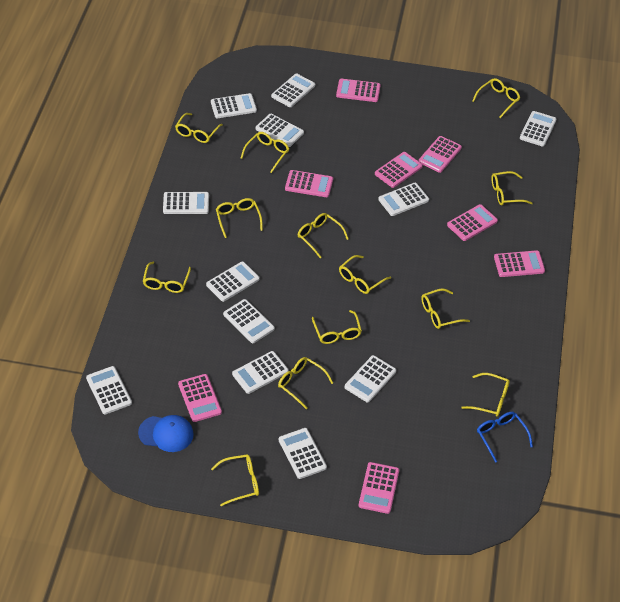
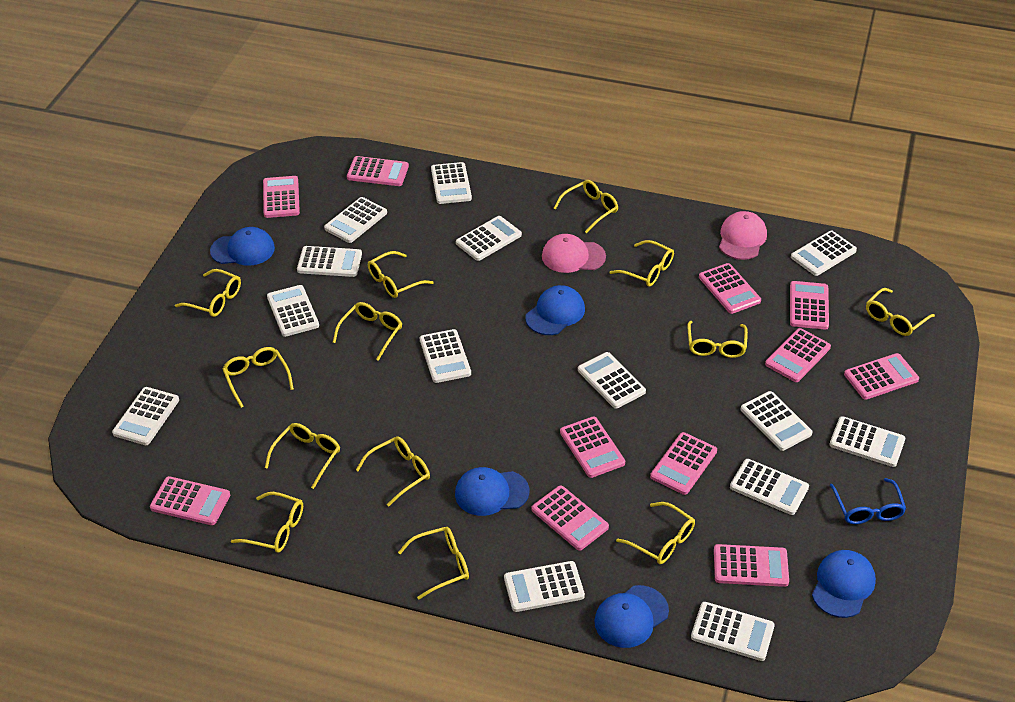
blue cap: [138,415,194,452] = 1 -> [210,227,275,266] [455,467,529,516] [525,285,585,335] [594,585,669,648] [812,550,876,618] = 5
pink calculator: [178,374,222,422] [285,170,333,197] [336,79,381,102] [359,462,399,514] [375,152,423,188] [419,136,462,173] [447,204,498,241] [494,250,545,277] = 8 -> [150,476,230,525] [263,176,300,218] [347,156,409,186] [532,485,609,551] [560,416,625,478] [650,432,717,495] [699,263,761,314] [714,544,789,587] [765,328,831,382] [790,281,829,330] [844,353,919,399] = 11
pink cap: none = 0 -> [542,234,606,273] [719,211,767,260] = 2
white calculator: [86,366,132,414] [163,192,209,214] [206,261,259,302] [211,93,257,118] [223,299,275,343] [232,351,289,394] [256,114,304,147] [271,73,315,107] [279,428,327,479] [345,355,396,402] [378,183,429,216] [520,111,556,147] = 12 -> [112,387,179,445] [267,285,319,337] [297,246,362,277] [324,197,387,243] [420,329,471,383] [431,162,472,204] [456,216,522,261] [504,561,585,612] [578,352,646,409] [691,602,775,661] [730,459,809,515] [741,391,812,451] [791,231,857,276] [830,416,905,467] = 14

